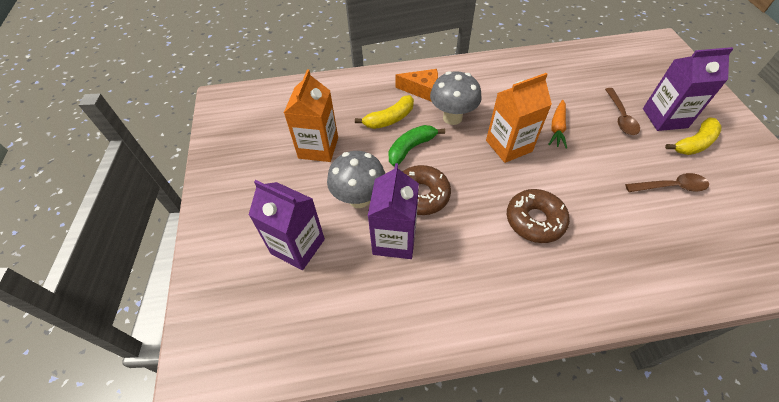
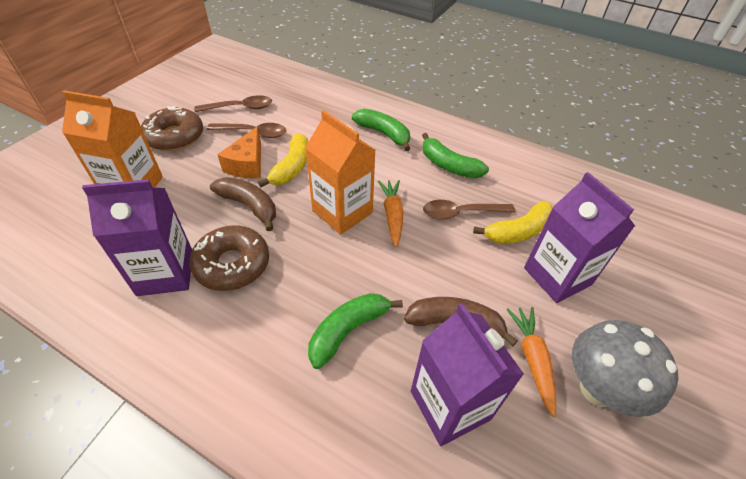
brown banana: none = 0 -> [210,177,276,231] [404,297,518,346] = 2
brown spoon: [605,88,640,135] [625,173,709,192] = 2 -> [194,95,272,112] [207,123,286,138] [423,200,515,220] = 3
green banana: [389,125,445,166] = 1 -> [308,293,403,369] [352,109,411,151] [422,133,489,178] = 3
grey mushroom: [327,151,385,208] [430,71,482,125] = 2 -> [572,320,679,417] = 1
orange carrot: [548,100,567,149] = 1 -> [378,180,404,247] [506,307,556,417] = 2

